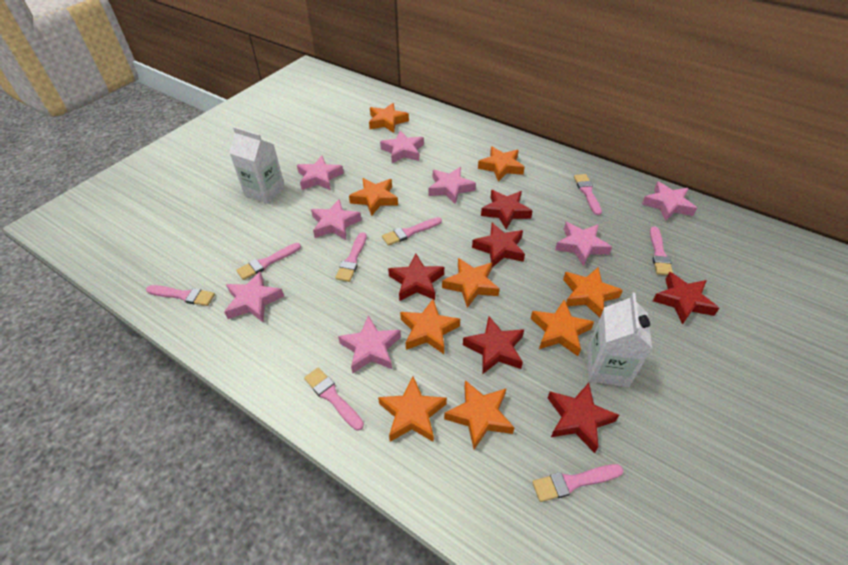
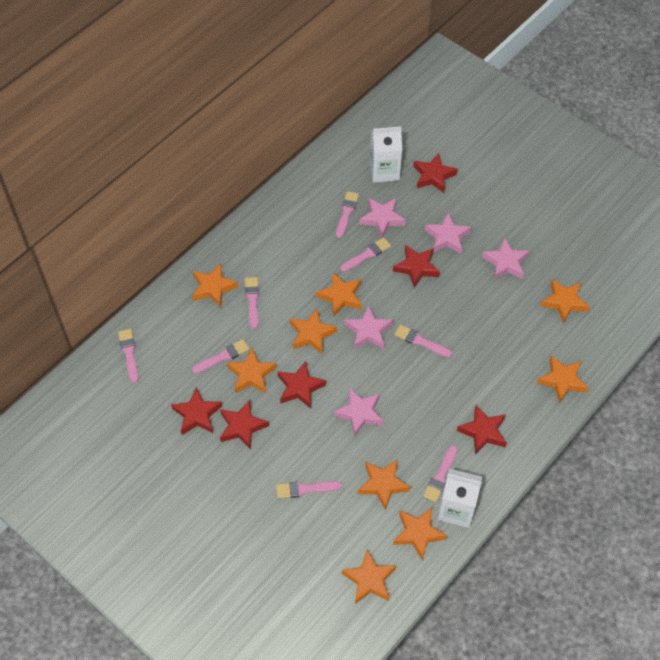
pink star: [224,271,284,322] [297,156,344,191] [311,199,361,240] [338,315,401,373] [380,131,424,163] [428,167,476,204] [555,222,612,267] [642,181,697,221] = 8 -> [334,388,384,436] [344,305,393,349] [359,198,406,238] [425,212,471,254] [482,238,529,279] = 5

